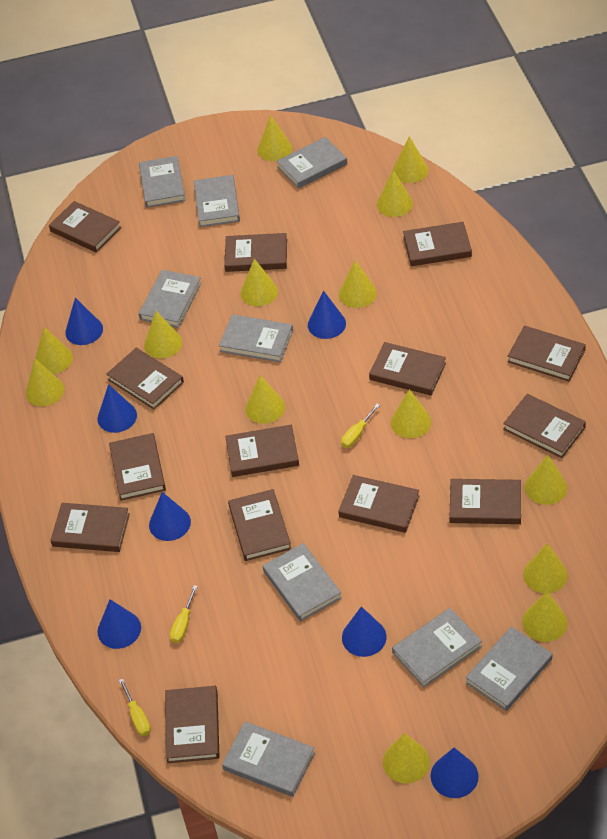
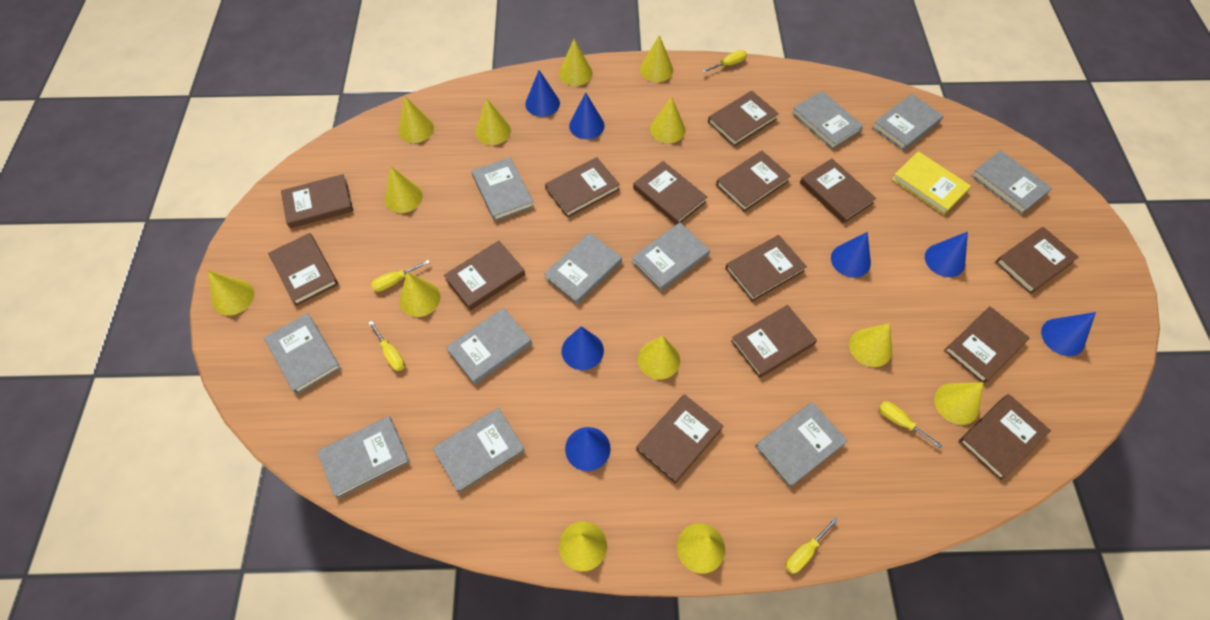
grey book: [139,156,186,208] [139,270,202,328] [194,175,240,227] [219,314,293,362] [222,721,315,797] [263,543,342,621] [277,137,347,189] [392,608,482,687] [466,626,553,711] = 9 -> [264,313,341,394] [317,416,410,499] [433,408,525,493] [446,308,532,385] [472,157,534,222] [544,232,622,304] [632,222,710,291] [755,402,848,488] [792,91,863,150] [872,94,943,151] [971,150,1052,215] = 11
yellow book: none = 0 -> [892,151,971,215] = 1
yellow cone: [26,359,64,406] [35,327,73,374] [144,311,182,358] [240,259,278,306] [245,375,285,424] [257,115,292,161] [339,260,377,308] [377,170,413,217] [383,733,430,784] [391,389,431,438] [393,136,428,183] [522,591,568,642] [523,543,568,593] [525,455,567,505] = 14 -> [208,271,254,316] [385,167,423,213] [398,96,434,143] [399,272,441,317] [475,98,511,145] [559,39,593,86] [559,521,607,571] [638,336,680,380] [640,35,673,82] [650,96,685,143] [677,523,725,574] [849,323,892,367] [934,382,983,425] = 13
yellow screwdriver: [119,678,151,736] [170,585,198,643] [341,404,380,448] = 3 -> [369,321,405,371] [371,260,430,292] [702,50,747,73] [785,517,838,574] [879,401,943,448] = 5

